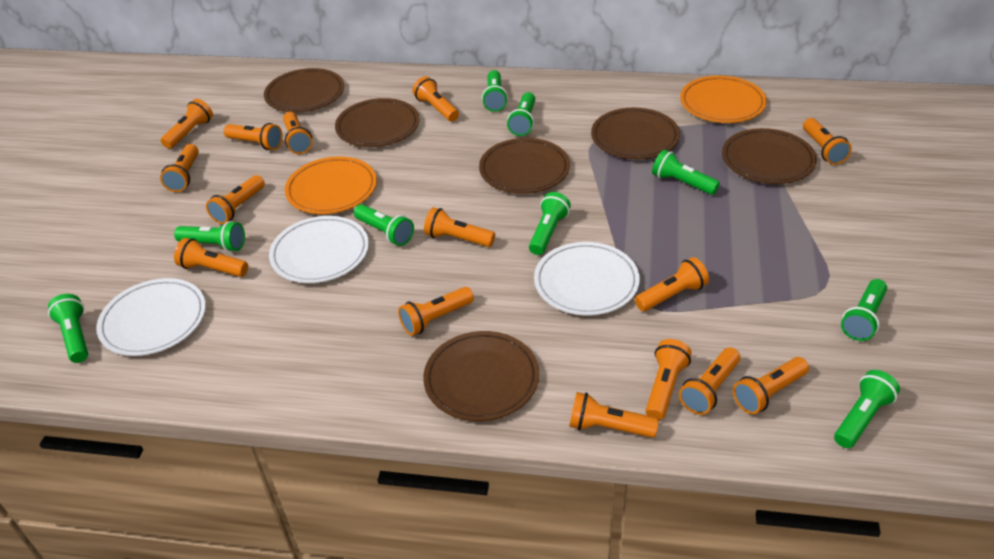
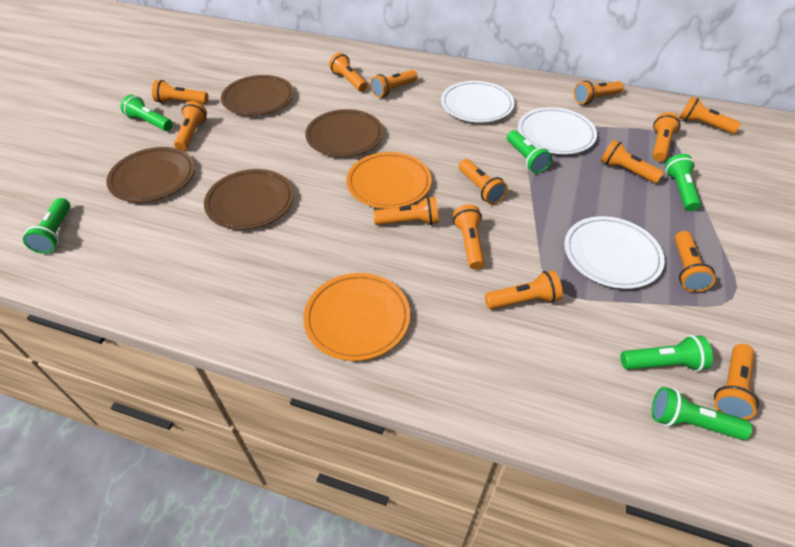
brown plate: [264,68,344,113] [335,98,420,147] [423,331,539,421] [479,138,570,194] [591,107,680,159] [722,128,817,184] = 6 -> [106,147,195,202] [204,169,294,230] [221,75,294,116] [305,109,383,157] = 4
green flashlight: [48,294,88,363] [174,221,245,252] [354,204,414,246] [482,70,508,112] [507,92,535,136] [529,192,571,255] [652,150,720,195] [834,370,900,448] [841,279,887,341] = 9 -> [23,198,71,254] [121,95,173,131] [507,130,552,173] [620,335,713,371] [652,387,752,440] [665,154,701,211] = 6
orange flashlight: [160,144,199,192] [161,99,213,149] [174,238,248,277] [206,175,265,224] [224,123,283,150] [283,112,313,154] [398,287,474,336] [413,76,459,121] [424,207,495,247] [569,392,659,438] [635,257,709,311] [646,339,692,420] [679,347,740,415] [733,357,809,414] [803,118,852,165] = 15 -> [152,80,208,104] [174,101,207,151] [329,53,367,92] [371,70,418,98] [373,196,439,225] [453,204,485,270] [459,159,508,205] [485,270,562,309] [574,81,624,105] [601,140,664,183] [653,112,680,162] [675,231,716,292] [679,97,741,134] [714,344,759,420] = 14

